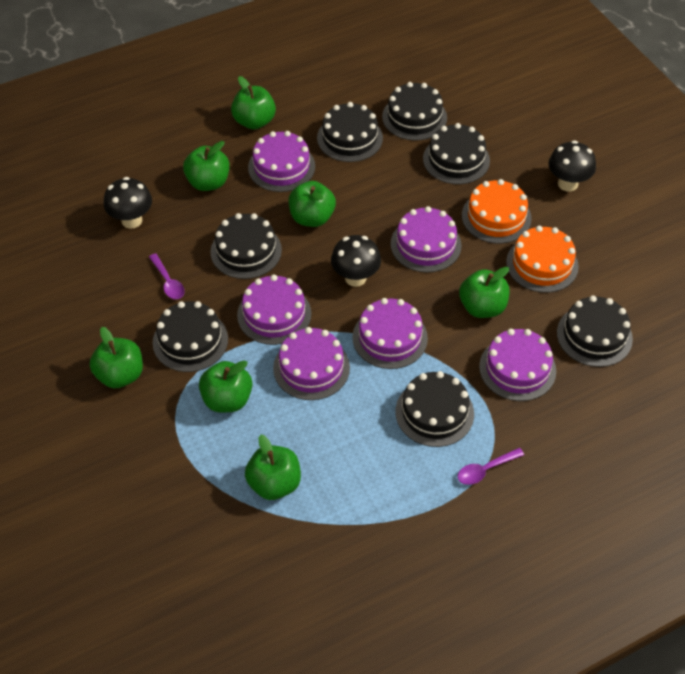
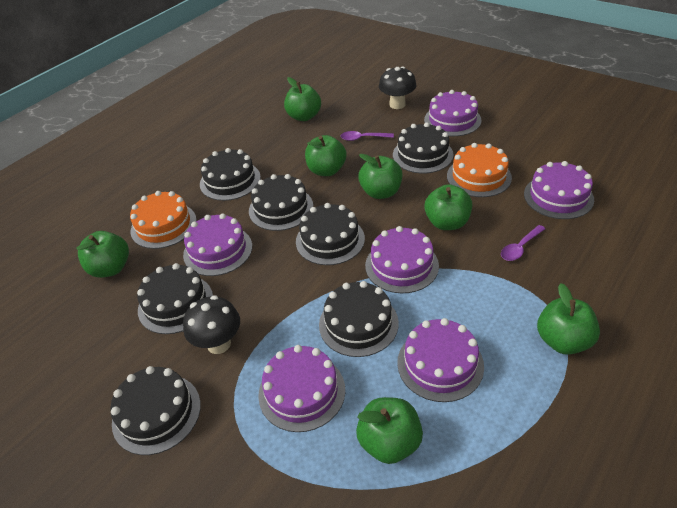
black mushroom: [103,177,152,229] [331,235,381,287] [549,140,596,192] = 3 -> [183,295,240,354] [379,66,416,109] = 2

